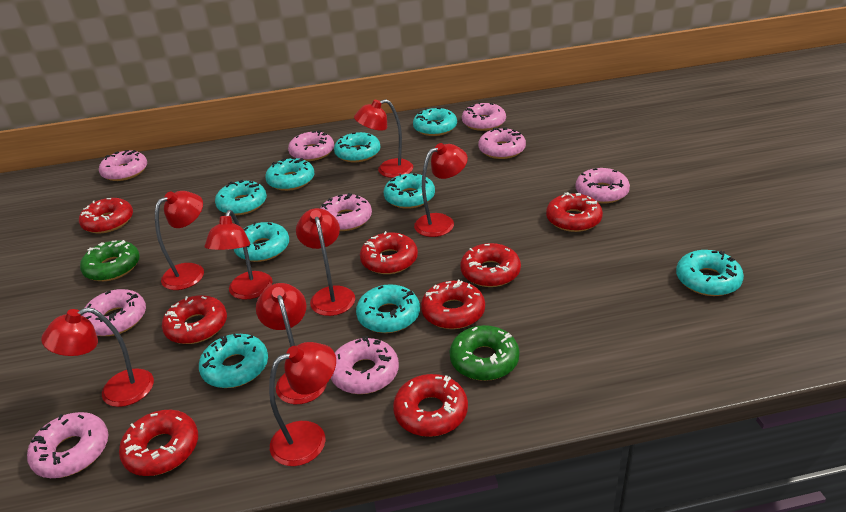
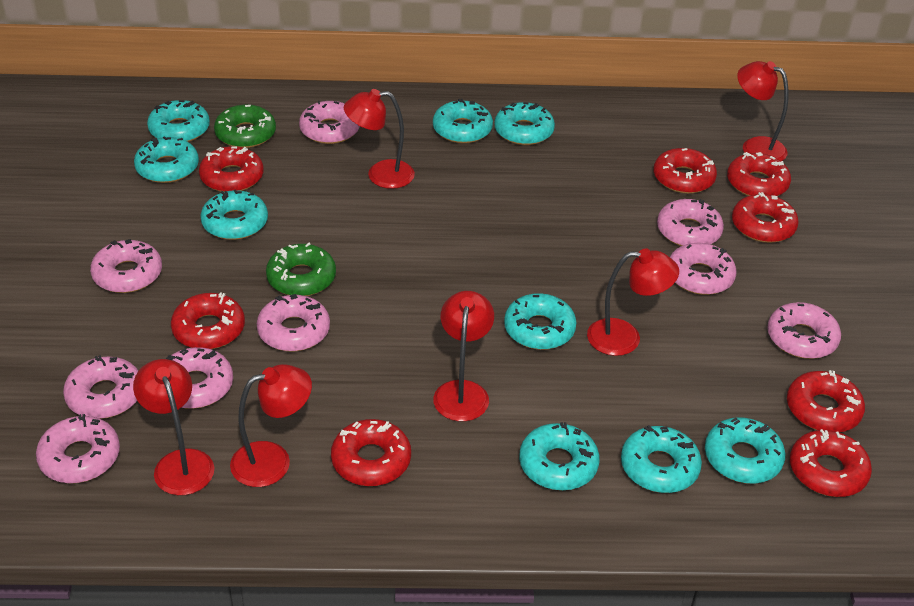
red lamp: [41,307,154,407] [155,191,204,290] [205,210,273,300] [256,283,327,404] [269,342,336,466] [296,208,355,316] [354,99,413,178] [414,143,468,237] = 8 -> [133,359,214,495] [230,364,312,487] [344,89,415,189] [433,291,494,421] [587,249,679,356] [737,61,788,161] = 6

